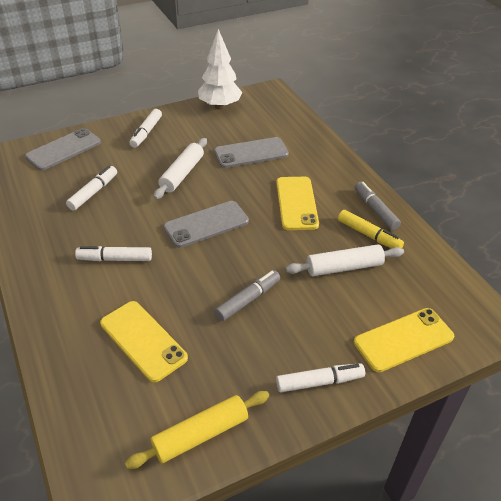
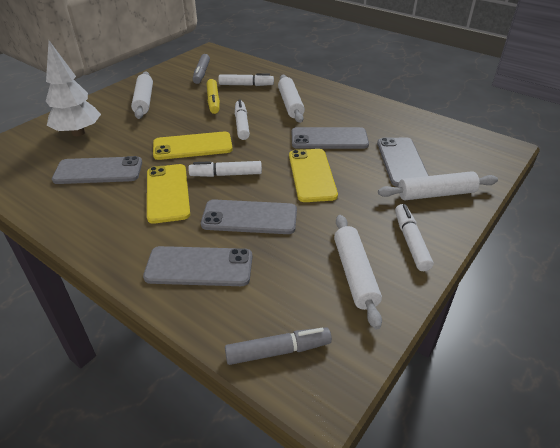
grey phone: [25,128,101,171] [164,201,249,248] [214,137,289,168] = 3 -> [52,156,142,184] [143,246,252,286] [201,199,297,234] [292,127,369,149] [377,137,429,187] = 5
white rolling pin: [154,138,207,200] [285,244,404,276] = 2 -> [131,72,153,119] [278,75,305,123] [334,215,382,329] [378,171,498,200] = 4
yellow rolling pin: [125,391,269,469] = 1 -> none = 0

